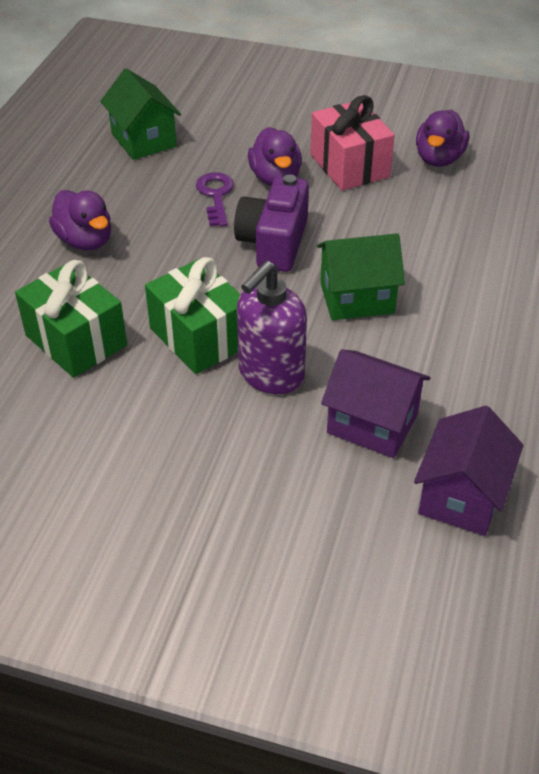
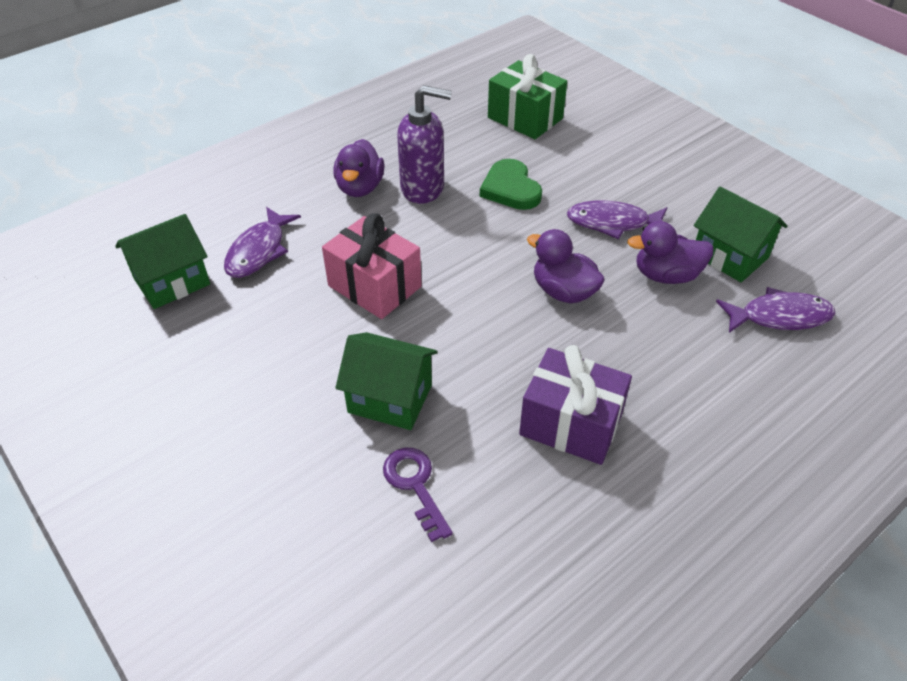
green gift: [15,260,127,378] [145,257,241,374] = 2 -> [488,54,567,139] = 1
green heart: none = 0 -> [480,159,542,210] = 1
green house: [100,69,181,160] [317,233,405,320] = 2 -> [115,214,210,309] [335,332,438,430] [694,187,788,282] = 3
purple camera: [234,174,309,272] = 1 -> none = 0
purple fish: none = 0 -> [224,207,301,278] [567,201,667,239] [716,287,835,333] = 3
purple gift: none = 0 -> [519,345,632,465] = 1
purple house: [321,349,430,458] [414,406,524,536] = 2 -> none = 0

